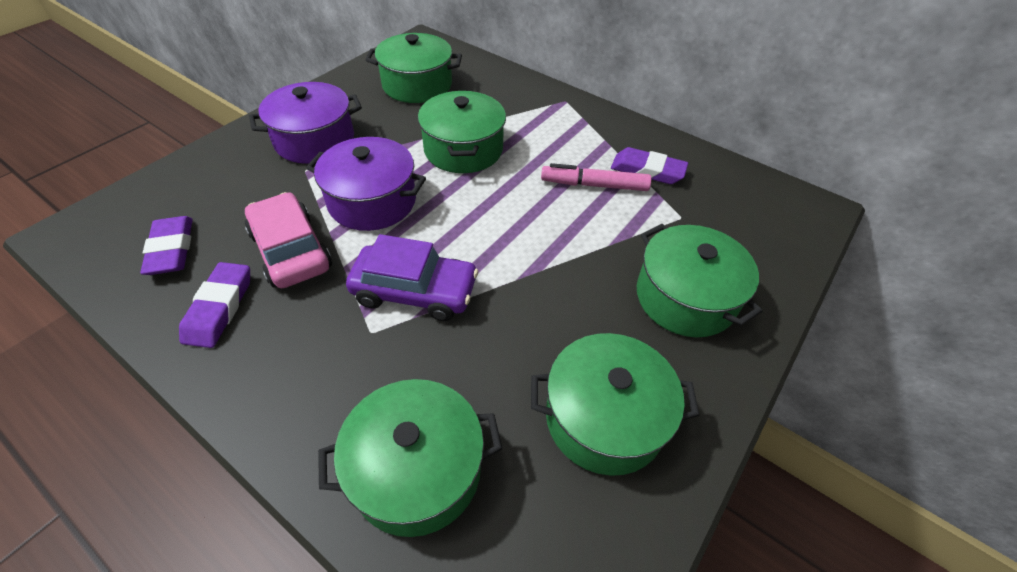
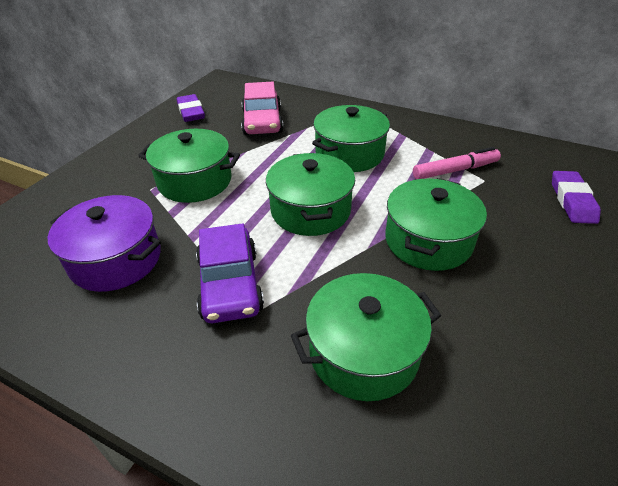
purple eraser: [140,216,193,275] [179,262,250,348] [611,147,688,184] = 3 -> [176,94,205,122] [552,171,601,224] = 2
purple pot: [249,82,362,164] [306,137,426,231] = 2 -> [48,195,161,292] = 1

